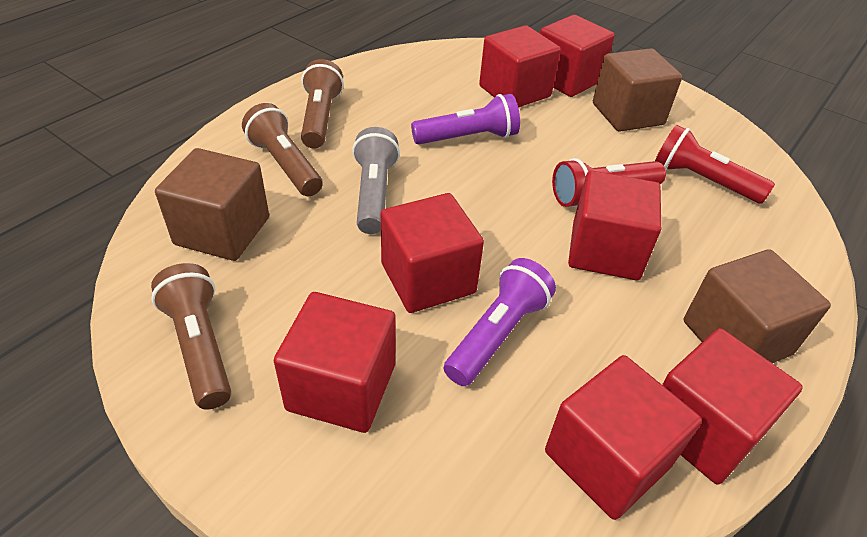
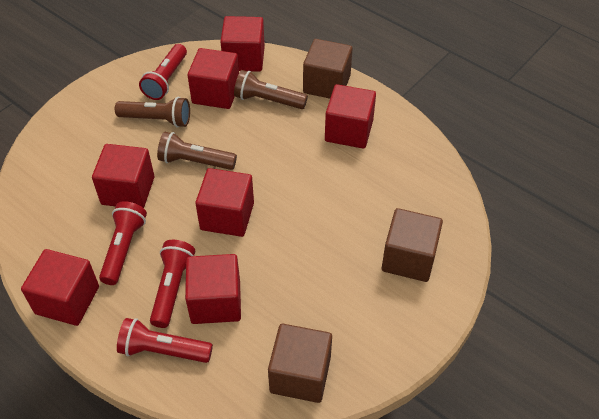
grey flashlight: [352,127,400,234] = 1 -> none = 0
purple flashlight: [411,94,520,144] [444,258,556,386] = 2 -> none = 0
red flashlight: [552,158,666,207] [655,125,775,204] = 2 -> [99,201,147,285] [117,318,213,363] [139,44,187,100] [150,240,195,328] = 4

